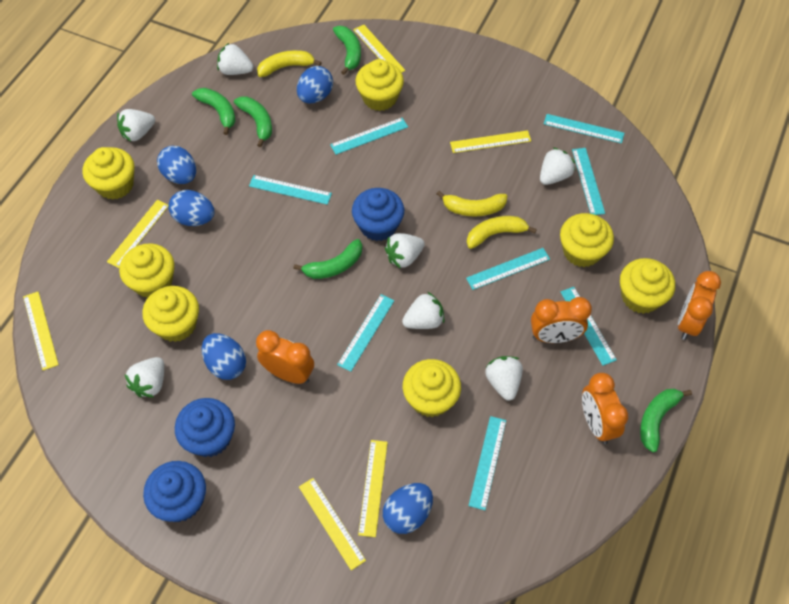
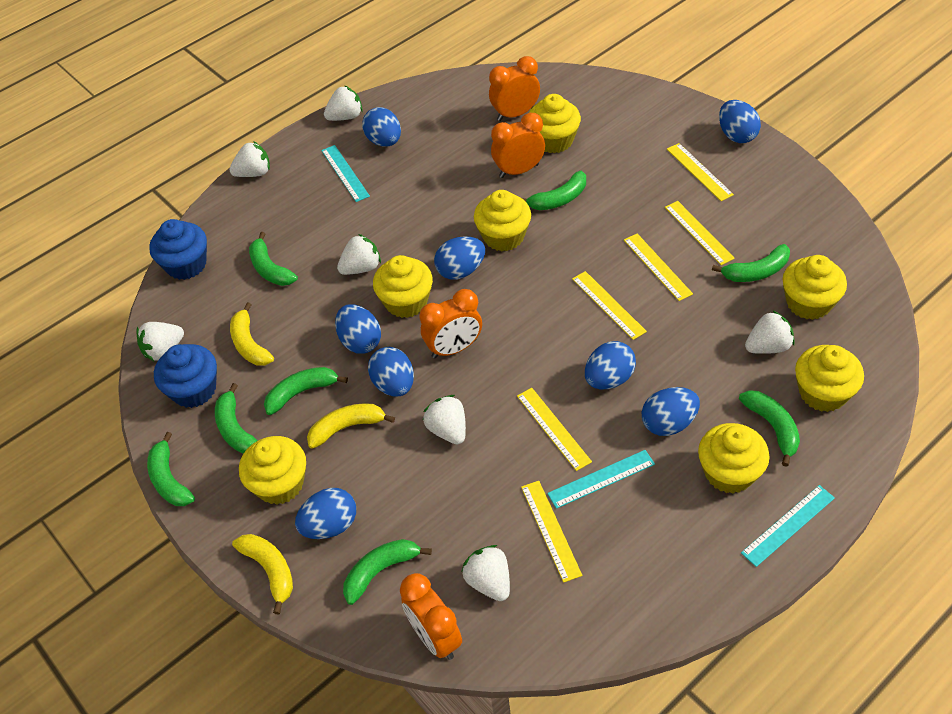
blue cupcake: [143,461,206,522] [175,398,235,457] [352,188,404,241] = 3 -> [149,219,207,280] [154,344,217,408] = 2
blue egg: [157,146,196,184] [168,190,214,226] [202,333,246,380] [297,66,333,103] [383,483,433,534] = 5 -> [295,488,356,539] [335,304,381,354] [362,107,401,147] [368,347,414,397] [434,236,485,280] [585,341,636,389] [642,387,700,436] [719,100,761,143] = 8
green banana: [192,88,236,135] [234,96,272,147] [293,239,362,279] [333,26,361,75] [640,389,692,452] = 5 -> [147,432,195,506] [215,383,258,454] [249,232,298,286] [264,367,348,415] [343,539,432,605] [522,171,586,210] [712,244,790,282] [739,390,800,467] = 8
turquoise ruler: [249,175,332,205] [330,118,408,155] [337,294,394,372] [466,248,550,290] [468,416,506,510] [544,114,624,143] [561,287,617,366] [572,148,605,215] = 8 -> [321,145,370,202] [547,450,655,509] [741,485,835,567] = 3

